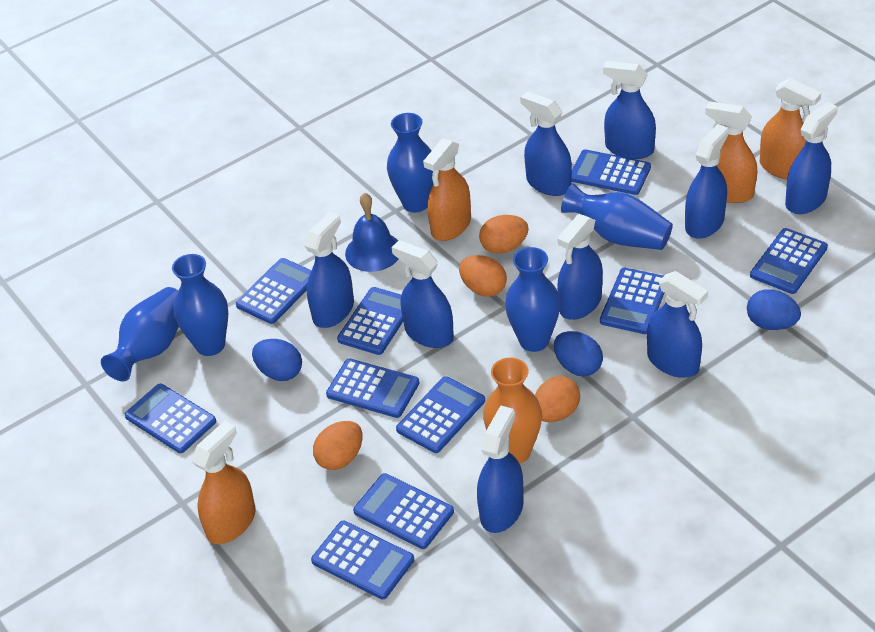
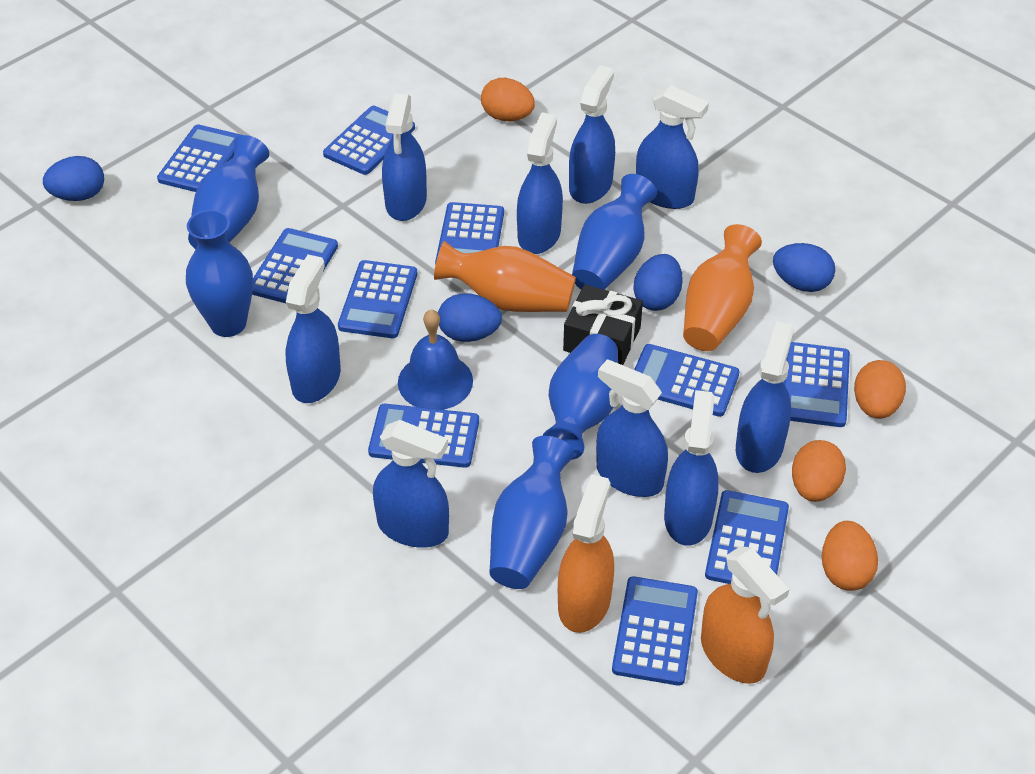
black gift: none = 0 -> [563,285,643,365] = 1
blue egg: [252,339,302,381] [554,331,603,376] [747,289,801,330] = 3 -> [43,156,104,201] [438,293,502,342] [633,254,683,311] [773,243,835,292] = 4
orange spray bottle: [191,421,256,544] [423,138,471,241] [705,101,757,203] [760,78,821,179] = 4 -> [558,474,614,633] [701,546,789,684] = 2
orange vase: [483,358,542,464] = 1 -> [434,241,576,312] [683,224,762,351] = 2

